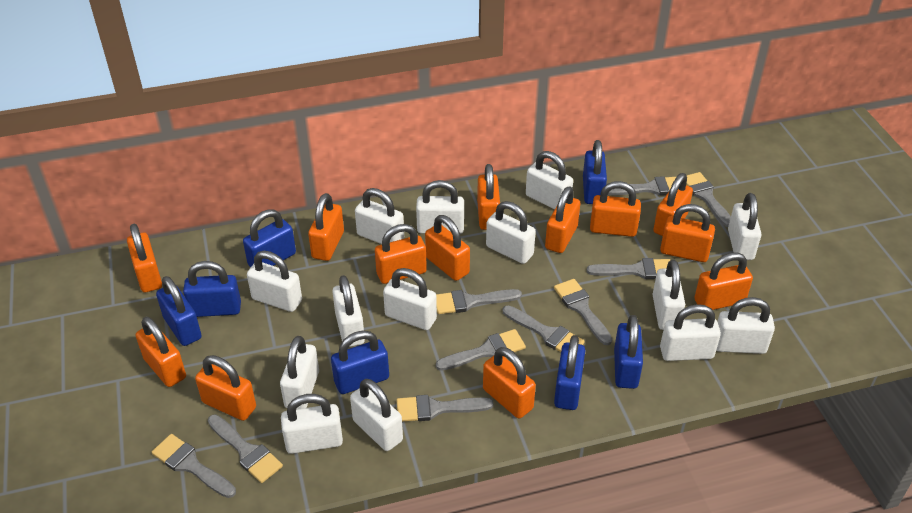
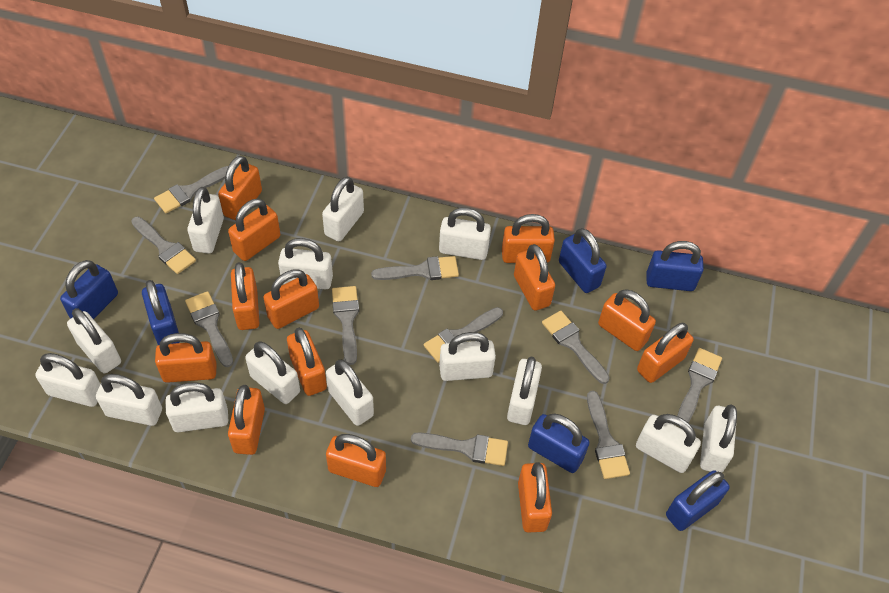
blue padlock: [156,276,202,346] [183,261,241,317] [243,209,296,267] [331,331,389,394] [554,335,585,410] [583,140,607,204] [614,315,643,389] = 7 -> [60,260,118,319] [142,280,179,345] [528,413,589,473] [559,228,607,293] [646,241,704,291] [666,470,730,531] = 6

